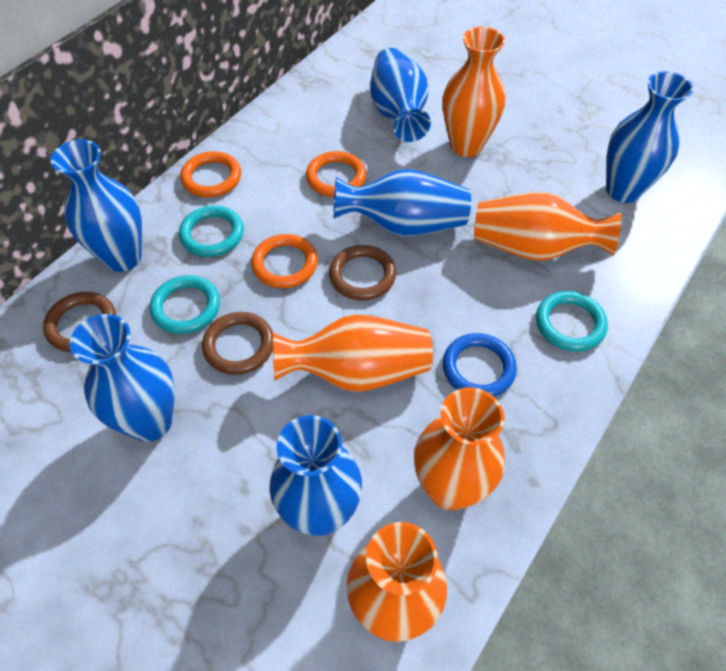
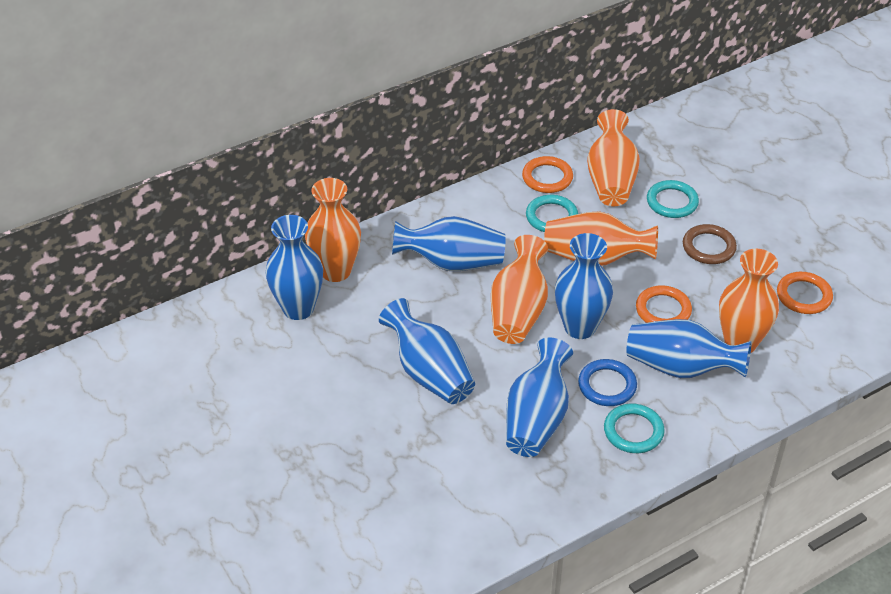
brown ring: [43,292,116,352] [202,312,273,375] [329,245,396,300] = 3 -> [683,224,737,264] = 1

